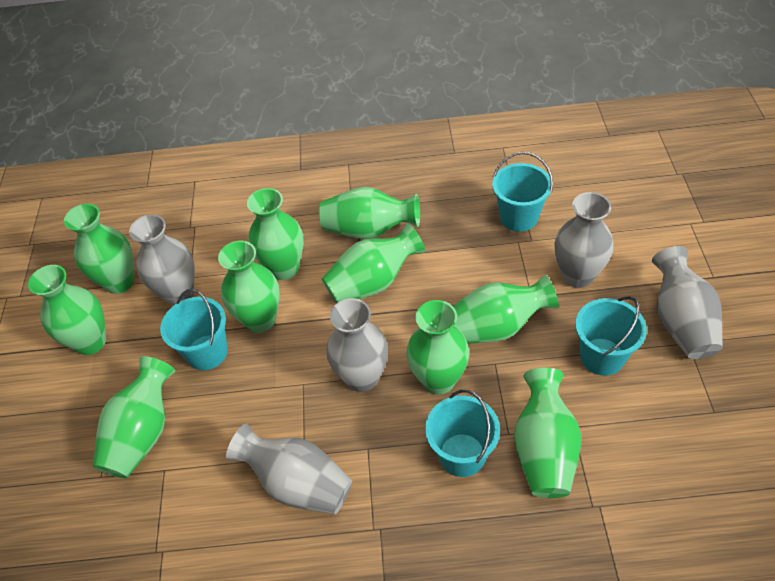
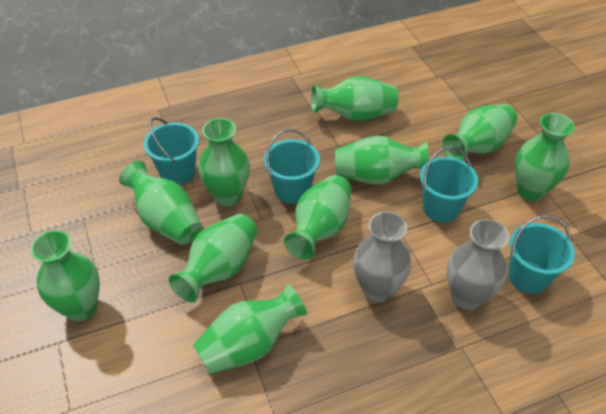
grey vase: [129,215,195,305] [226,424,352,514] [326,298,388,392] [554,192,614,288] [652,246,723,359] = 5 -> [353,211,411,303] [447,219,509,310] = 2

